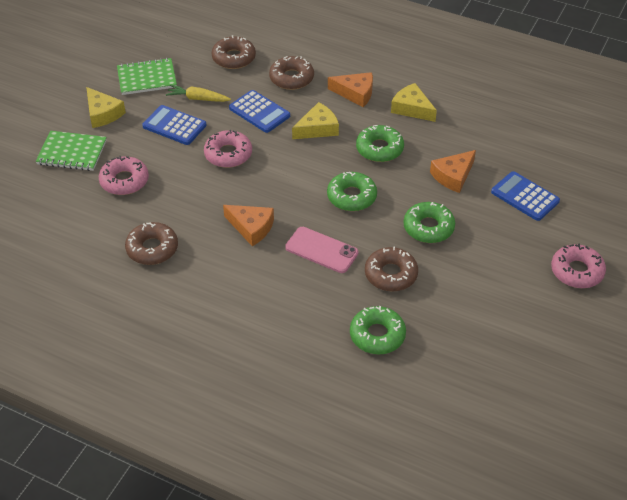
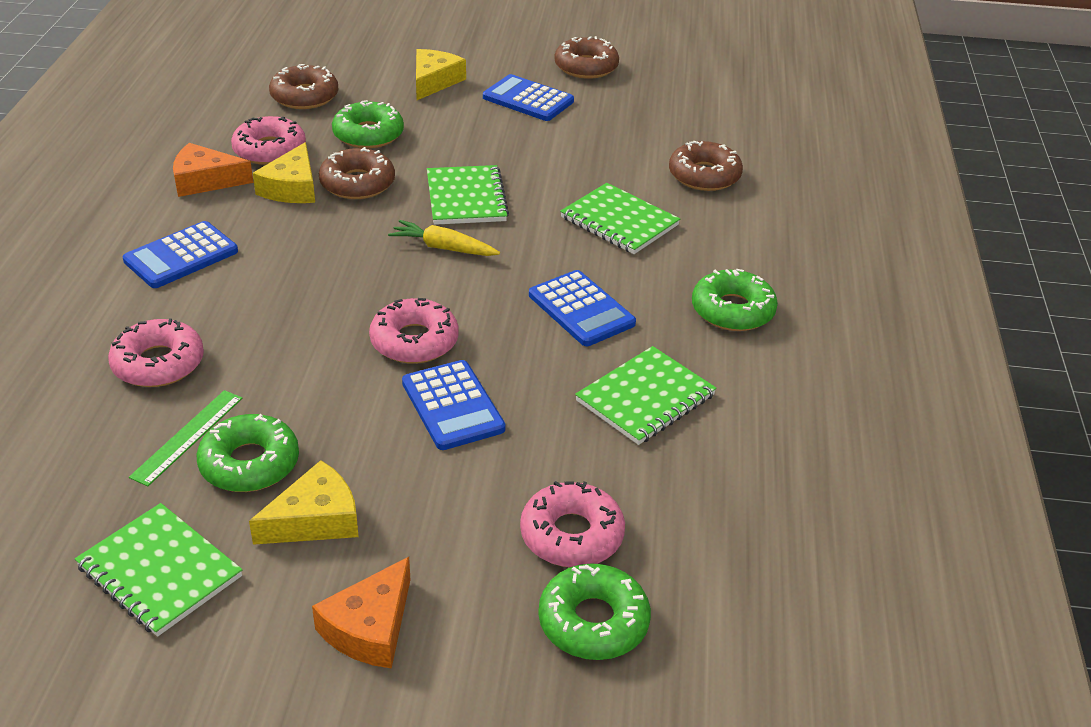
blue calculator: [142,105,207,145] [229,90,290,133] [491,171,560,221] = 3 -> [123,221,238,288] [402,360,505,450] [483,74,574,121] [529,270,636,346] = 4
green notebook: [36,131,107,171] [117,58,177,95] = 2 -> [75,503,242,637] [427,165,509,225] [560,183,680,254] [575,346,717,445] = 4
green ruler: none = 0 -> [129,390,243,486] = 1
orange cheese: [223,205,274,246] [328,72,373,107] [430,150,476,193] = 3 -> [173,143,253,197] [312,557,410,668] = 2
pink donut: [99,156,149,195] [204,130,252,168] [551,244,606,288] = 3 -> [108,318,204,387] [231,116,306,165] [369,298,459,364] [520,481,625,567] = 4
pink phone: [285,227,359,273] = 1 -> none = 0

